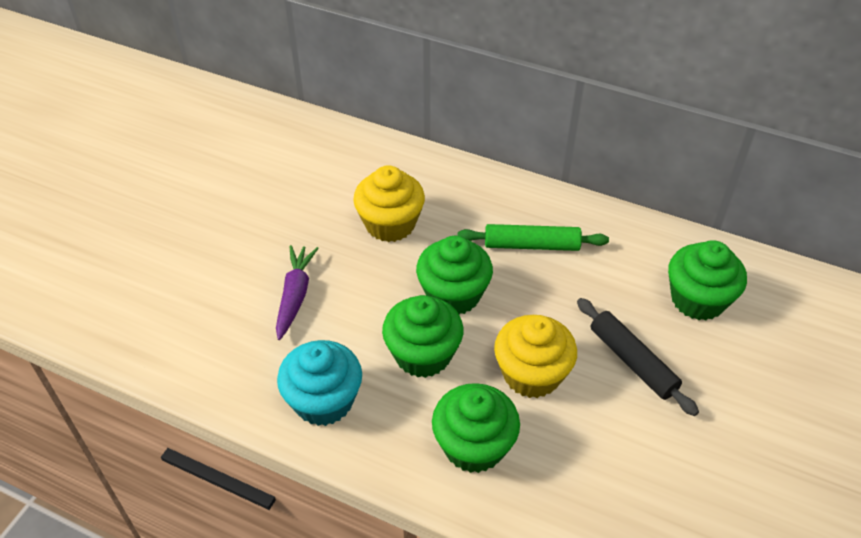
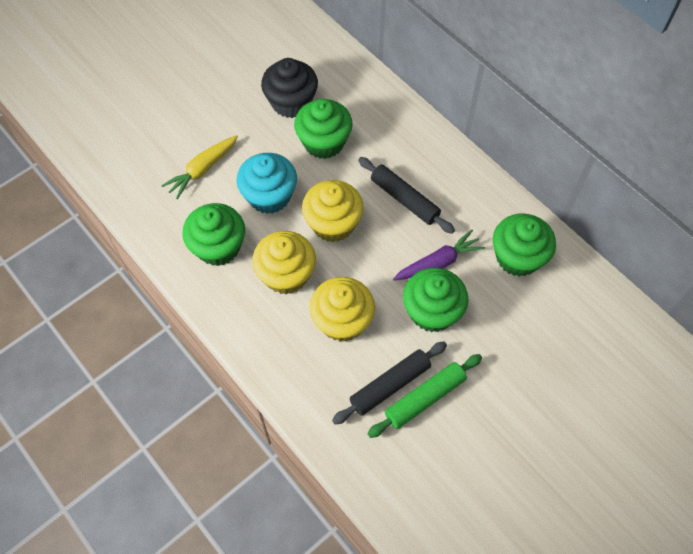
black cupcake: none = 0 -> [261,58,318,118] = 1
black rolling pin: [577,298,699,416] = 1 -> [332,341,447,425] [358,157,455,234] = 2
yellow carrot: none = 0 -> [161,135,238,199] = 1
yellow cupcake: [353,165,425,242] [494,315,577,398] = 2 -> [252,231,316,294] [302,180,364,242] [309,277,375,341] = 3

